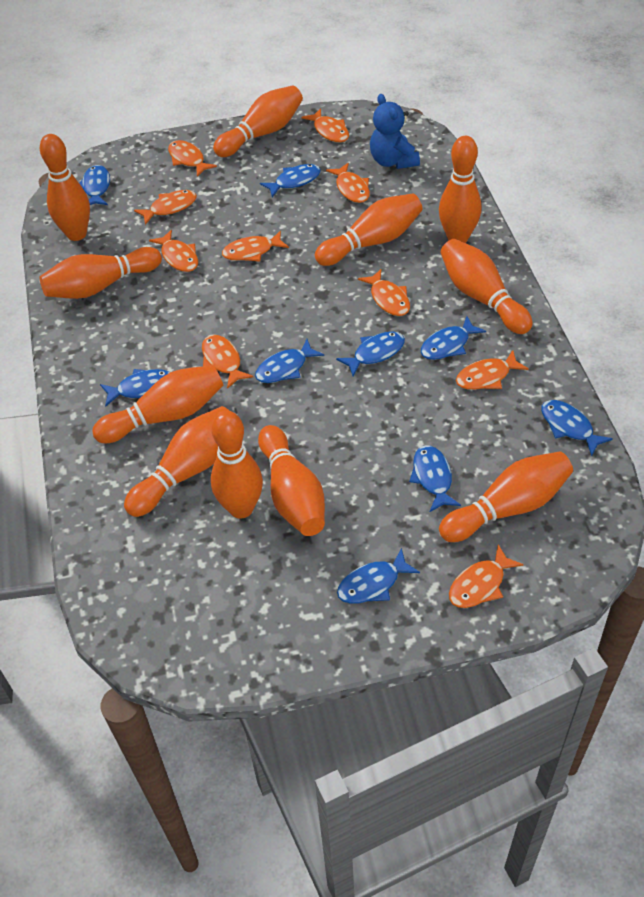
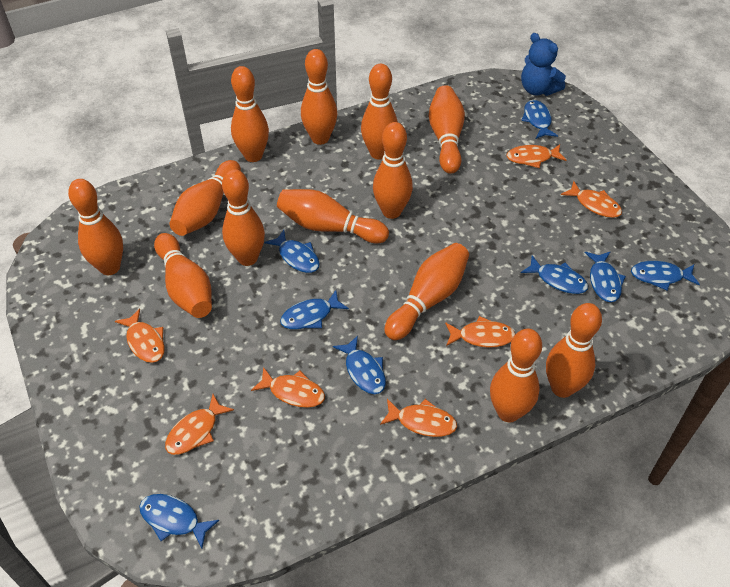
blue fish: [79,165,110,205] [100,369,170,407] [255,339,324,383] [260,164,321,197] [336,332,405,376] [337,548,420,604] [409,445,461,512] [421,316,486,360] [541,400,613,456] = 9 -> [139,494,219,549] [264,230,320,273] [280,290,349,329] [333,335,386,394] [521,100,558,139] [521,255,588,294] [585,251,626,302] [631,261,700,291] = 8
orange bowling pin: [40,134,90,241] [40,247,162,299] [92,365,223,443] [124,406,229,517] [211,411,263,519] [213,85,303,157] [258,425,325,536] [315,193,422,266] [439,136,481,243] [439,451,573,542] [441,239,533,334] = 11 -> [68,179,123,275] [154,233,212,318] [170,160,241,236] [222,169,265,266] [231,66,269,162] [277,189,389,243] [301,49,337,145] [361,64,398,160] [373,122,413,219] [384,243,469,340] [429,85,465,174] [490,328,542,422] [546,303,602,398] = 13
orange fish: [134,190,197,225] [149,230,198,272] [168,140,217,177] [202,335,253,389] [222,231,289,262] [302,108,349,142] [326,163,370,203] [358,269,410,316] [449,544,524,608] [456,350,529,390] = 10 -> [115,308,165,363] [165,394,234,455] [251,367,325,408] [380,399,457,437] [445,316,515,348] [506,144,566,168] [561,181,622,218] = 7

